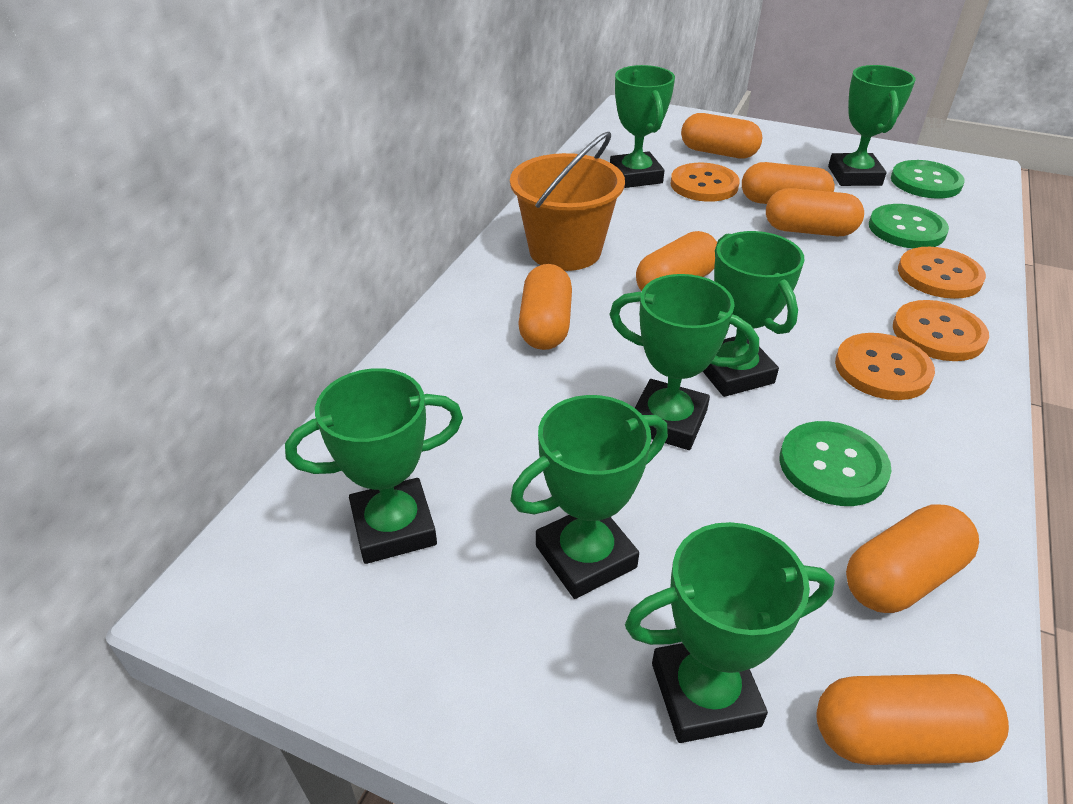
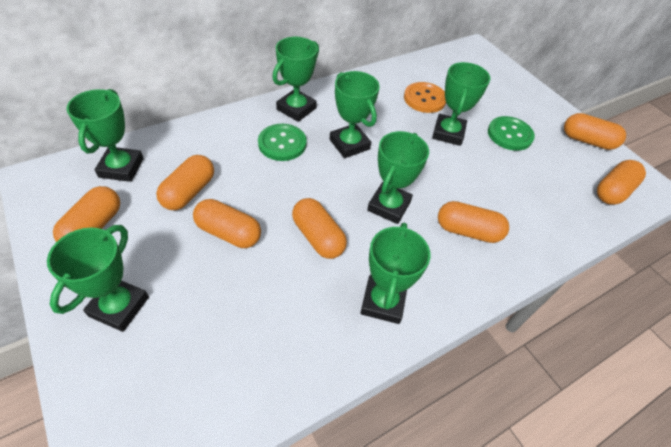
green button: [780,421,891,506] [869,204,949,249] [891,160,965,199] = 3 -> [258,124,307,161] [488,116,535,151] = 2
orange bucket: [510,132,625,271] = 1 -> none = 0
orange button: [670,163,740,202] [835,333,935,400] [893,300,989,361] [898,247,986,299] = 4 -> [404,82,446,113] = 1

